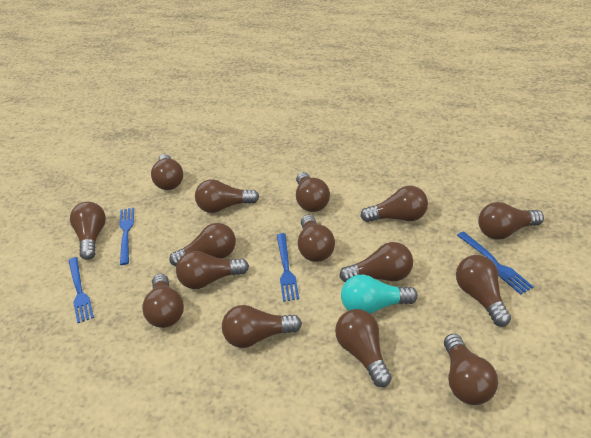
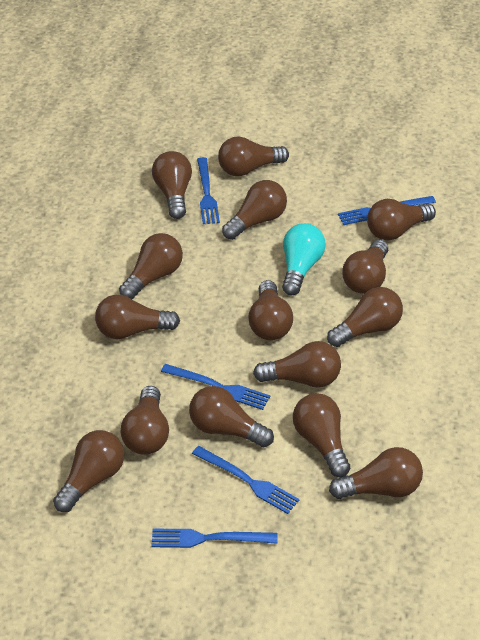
blue fork: [68,257,94,323] [119,207,134,265] [277,233,299,302] [457,231,534,295] = 4 -> [152,529,278,548] [161,364,270,410] [192,446,299,514] [197,157,220,224] [338,196,436,225] = 5

